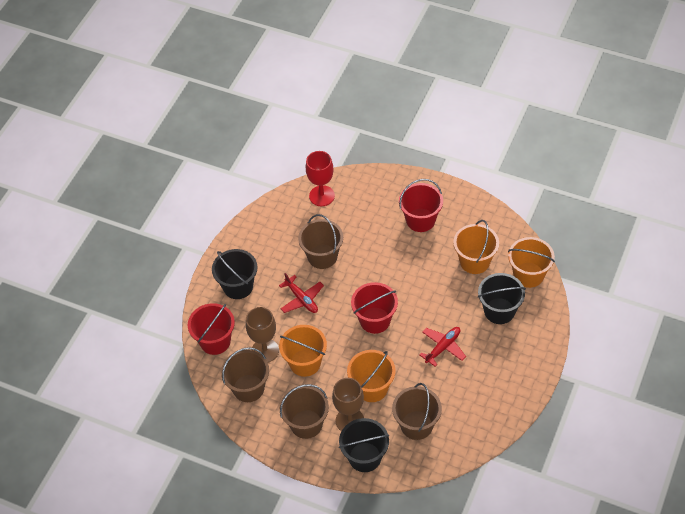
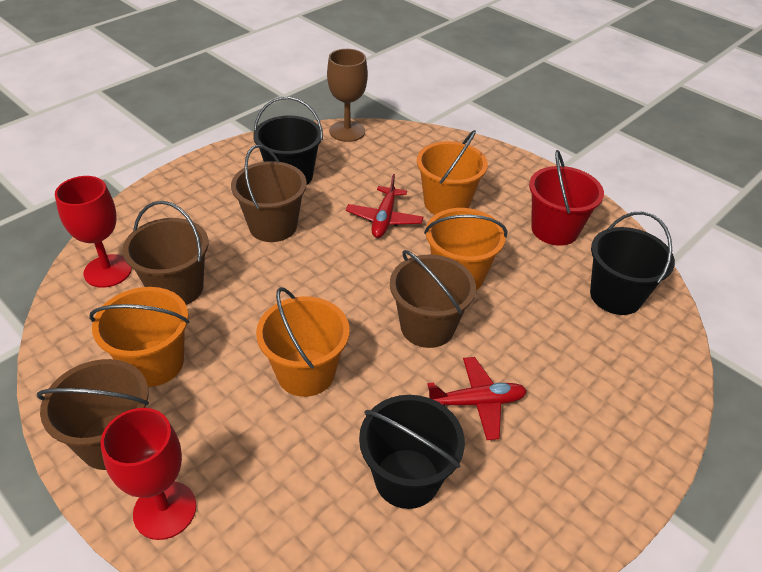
brown goblet: [246,307,279,363] [332,378,364,431] = 2 -> [327,49,368,142] = 1
red bucket: [188,303,235,355] [351,282,398,334] [399,179,443,232] = 3 -> [529,150,604,246] = 1
red goblet: [306,151,335,206] = 1 -> [55,176,132,288] [101,408,197,540] = 2

